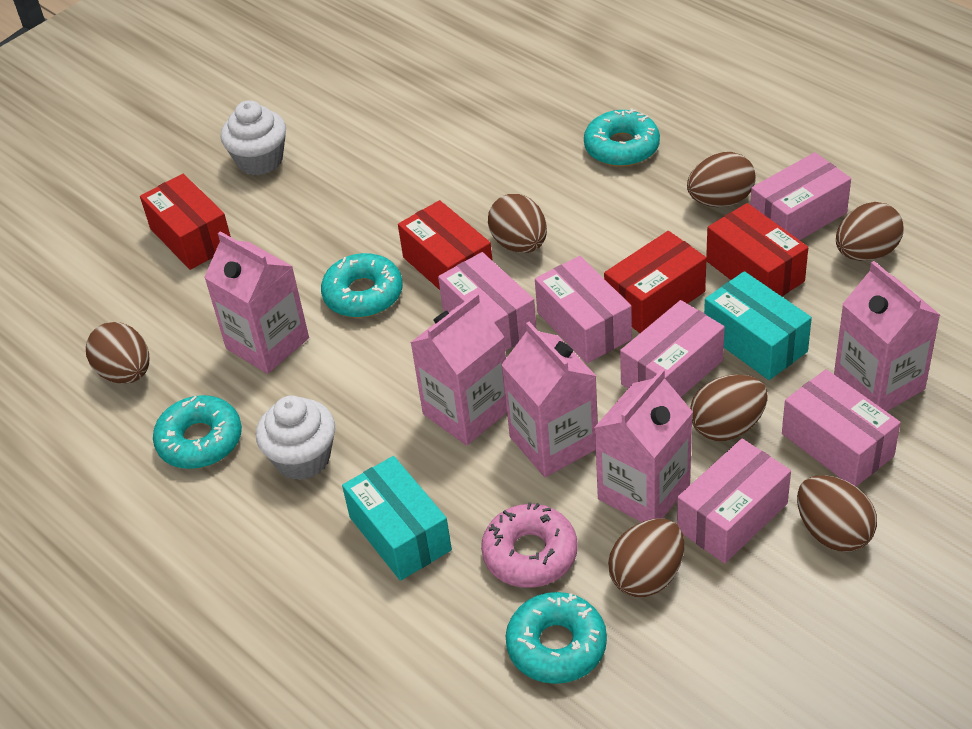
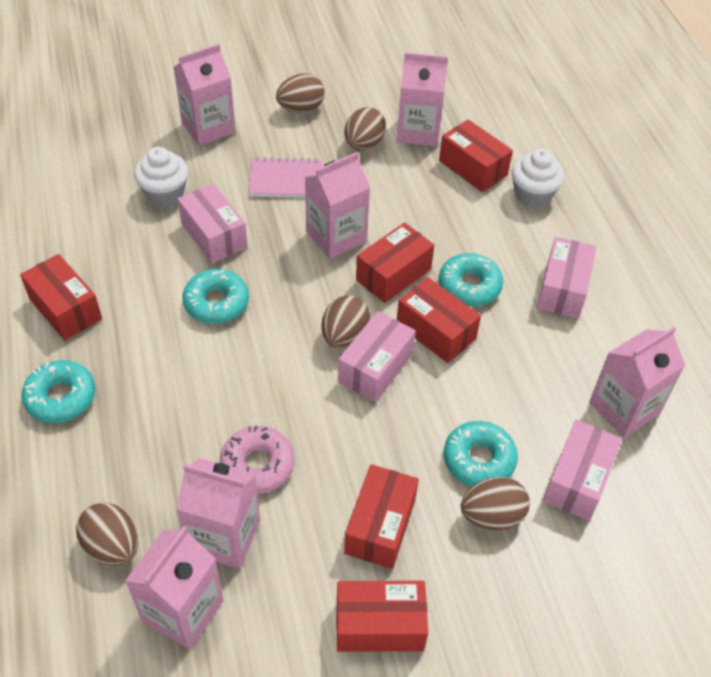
brown egg: [86,322,149,384] [488,194,547,253] [608,519,685,597] [687,152,756,207] [690,374,768,441] [797,475,877,552] [836,202,904,261] = 7 -> [76,502,138,566] [276,73,325,113] [321,295,370,348] [344,107,386,150] [461,477,530,530] = 5
pink box: [438,252,537,351] [535,256,632,363] [620,300,725,397] [677,439,791,563] [750,152,851,240] [782,369,901,487] = 6 -> [177,184,248,264] [338,311,416,403] [537,237,596,319] [543,420,622,521] = 4
pink carton: [204,231,309,374] [410,293,507,445] [502,322,598,477] [594,369,693,522] [834,261,940,412] = 5 -> [125,526,223,650] [173,44,236,146] [176,458,260,569] [305,152,370,259] [397,52,448,146] [589,326,685,438] = 6
pink notebook: none = 0 -> [249,157,322,198] = 1
red box: [140,174,231,270] [398,200,493,290] [604,231,707,333] [706,203,808,296] = 4 -> [20,254,102,340] [336,581,428,652] [344,464,419,569] [356,222,434,303] [397,277,481,363] [439,119,513,192] = 6
turquoise box: [342,456,452,581] [704,271,812,380] = 2 -> none = 0

